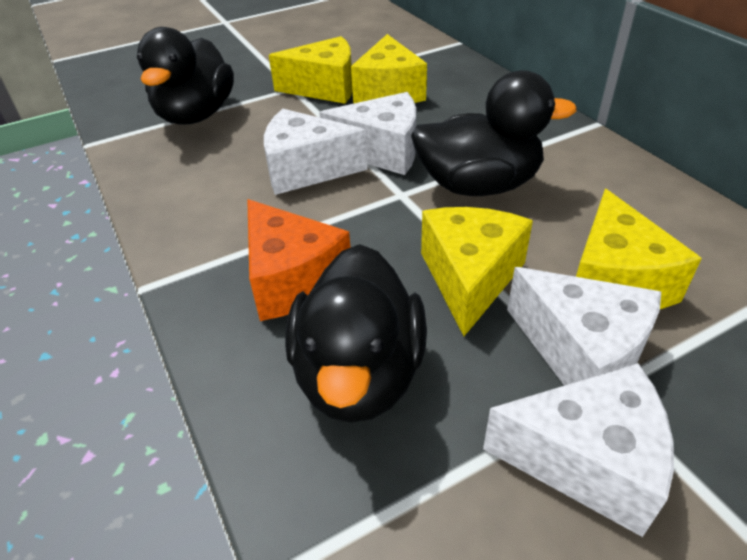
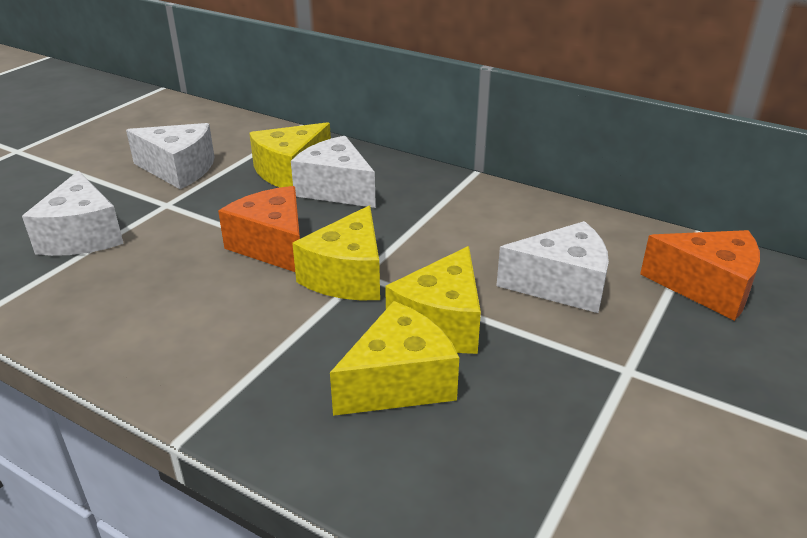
black duck: [137,27,234,125] [285,244,427,423] [411,70,577,196] = 3 -> none = 0
orange cheese: [247,199,351,321] = 1 -> [218,186,300,272] [640,230,760,321] = 2

